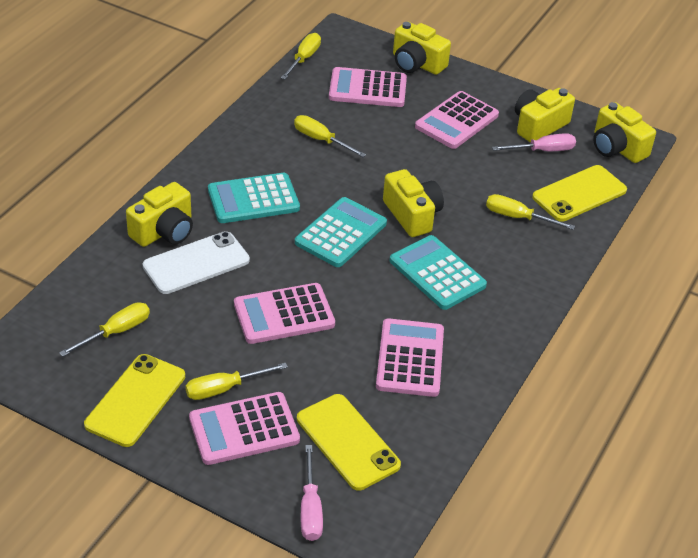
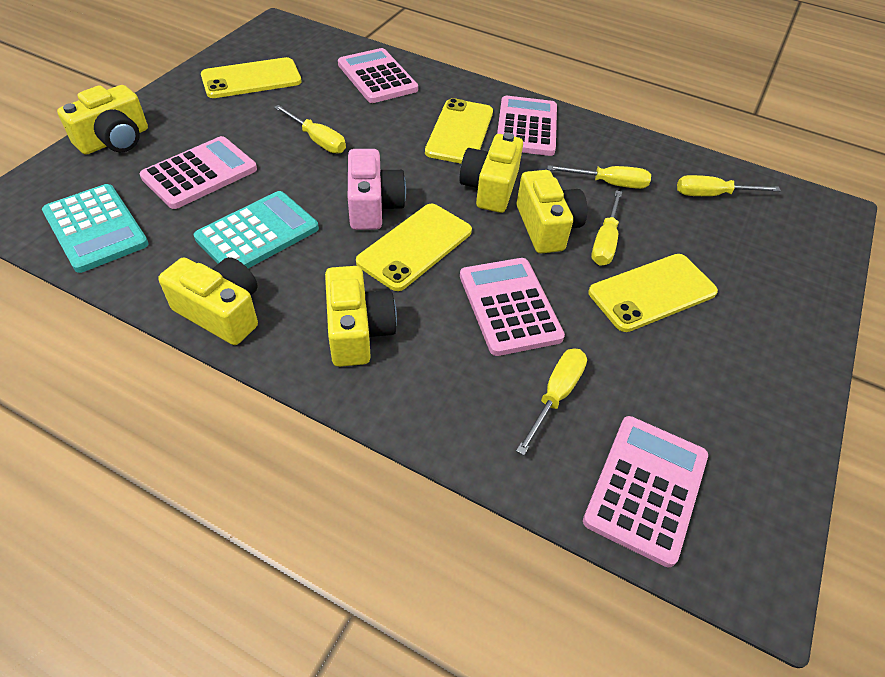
pink camera: none = 0 -> [348,149,406,230] = 1
pink screwdriver: [301,445,323,541] [492,133,576,151] = 2 -> none = 0
turquoise calculator: [208,173,300,223] [295,197,387,267] [390,235,487,310] = 3 -> [42,184,149,273] [194,191,319,268] = 2
white phone: [143,231,250,294] = 1 -> none = 0
yellow phone: [84,354,185,447] [297,394,401,491] [532,165,627,222] = 3 -> [201,57,302,98] [356,204,472,291] [425,98,493,164] [588,254,718,332] = 4

